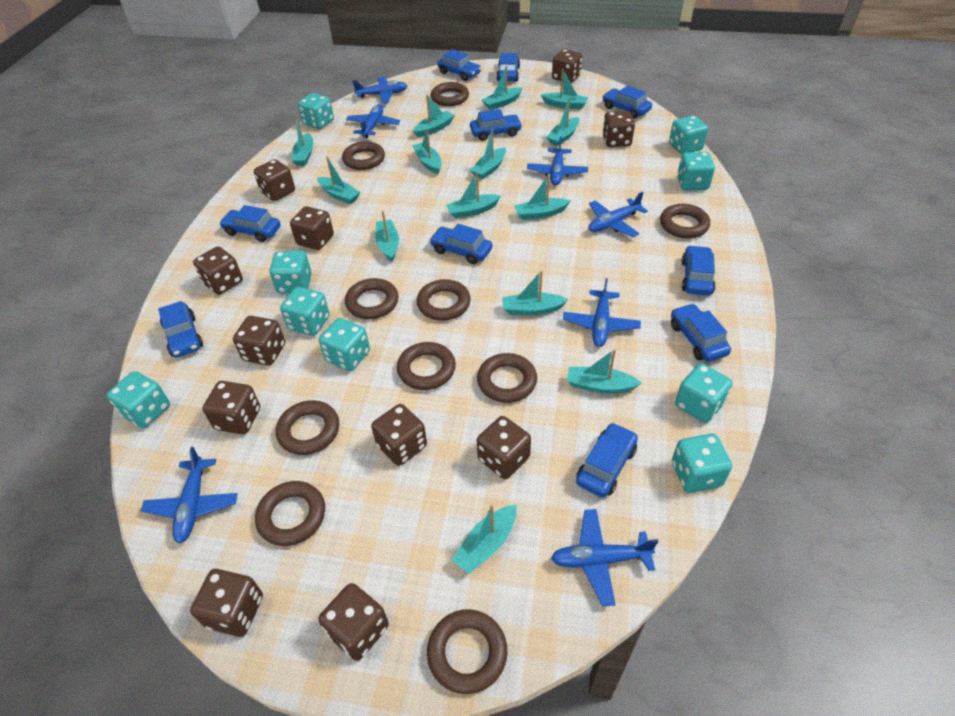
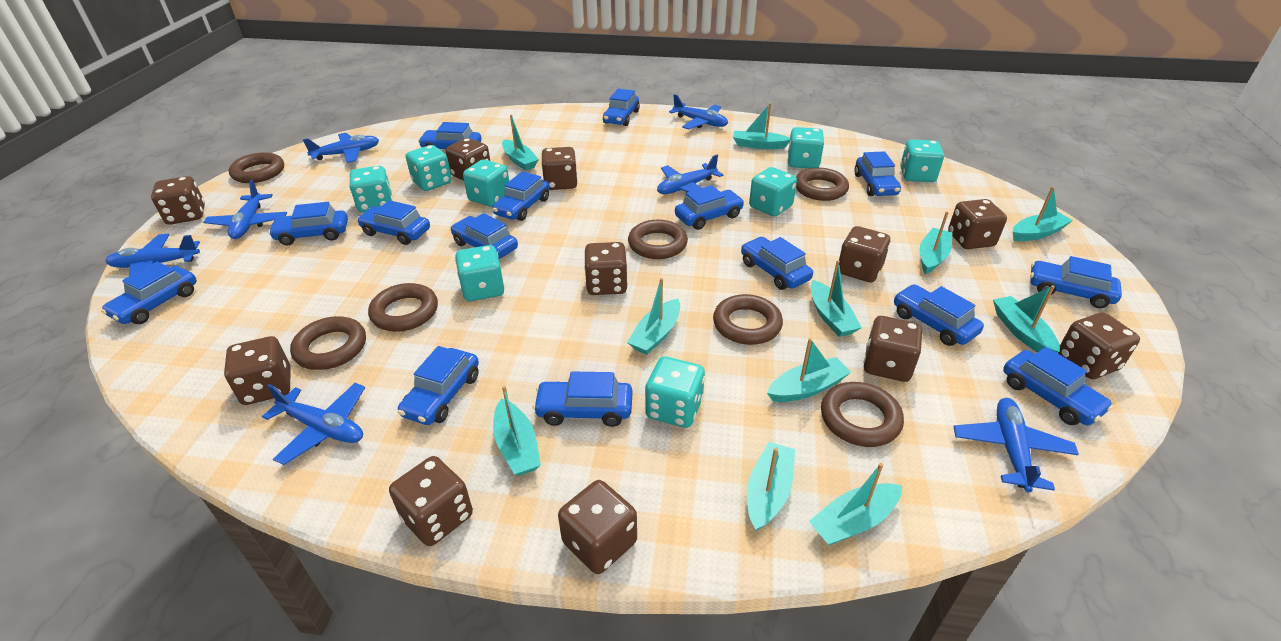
blue car: [158,301,203,357] [219,205,281,242] [429,224,492,264] [437,49,481,81] [470,109,522,141] [497,53,520,81] [576,422,638,498] [602,86,652,119] [671,303,731,362] [682,245,716,295] = 10 -> [101,262,197,324] [268,202,348,245] [357,200,430,245] [397,346,479,425] [418,122,481,149] [450,213,518,259] [492,171,550,221] [533,372,632,427] [603,89,640,126] [675,185,744,230] [741,237,813,290] [854,151,901,196] [894,284,984,346] [1003,347,1113,425] [1030,256,1122,308] = 15
brown ring: [255,481,325,546] [276,400,339,455] [342,141,385,170] [345,278,399,319] [397,342,456,390] [417,279,471,321] [427,609,507,694] [431,82,469,106] [477,353,537,403] [660,204,710,239] = 10 -> [229,152,284,183] [290,316,366,370] [368,283,438,332] [628,220,688,259] [713,294,783,345] [796,168,849,201] [821,382,904,447] = 7
turquoise boat: [291,116,313,166] [317,156,361,204] [375,211,399,262] [412,128,442,174] [413,95,455,137] [446,172,501,218] [452,505,517,574] [470,129,506,179] [482,66,522,110] [502,271,568,315] [514,175,571,220] [541,69,588,110] [546,98,579,146] [567,349,641,394] = 14 -> [493,386,541,476] [502,115,539,170] [627,278,680,355] [733,103,790,149] [747,442,795,531] [767,338,851,402] [809,463,902,546] [811,260,862,337] [920,211,952,274] [993,285,1060,353] [1013,187,1073,241] = 11
turquoise dice: [106,371,170,428] [269,250,312,294] [280,287,330,336] [298,93,334,129] [319,318,370,371] [669,115,708,154] [672,434,732,493] [675,363,733,423] [677,152,715,191] = 9 -> [349,166,393,213] [406,145,452,191] [455,245,505,301] [463,159,509,207] [645,356,705,428] [749,167,797,217] [788,127,824,168] [900,139,944,182] = 8

